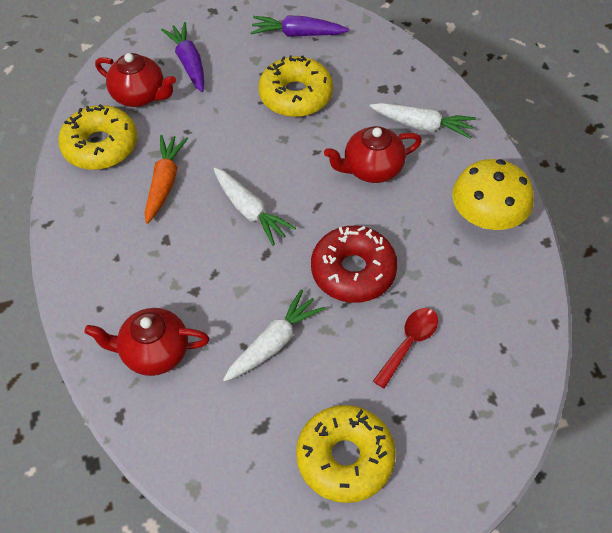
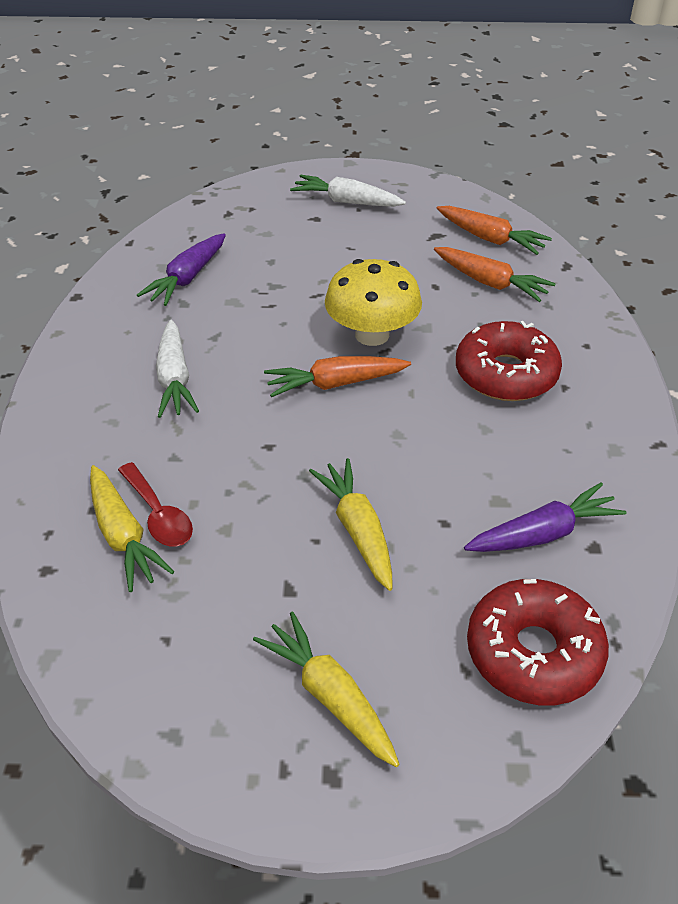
orange carrot: [145,135,188,224] = 1 -> [264,356,411,397] [434,247,556,302] [437,206,552,255] = 3
red donut: [311,226,398,303] = 1 -> [456,321,562,401] [467,579,609,705] = 2
red teapot: [84,308,209,376] [95,53,176,107] [324,126,422,183] = 3 -> none = 0
white carrot: [214,168,296,246] [223,289,325,382] [370,103,476,139] = 3 -> [156,320,199,418] [290,175,406,207] = 2
yellow carrot: none = 0 -> [90,465,174,592] [253,611,400,767] [309,458,392,591] = 3
yellow donut: [58,104,137,170] [259,55,333,117] [296,405,396,503] = 3 -> none = 0

